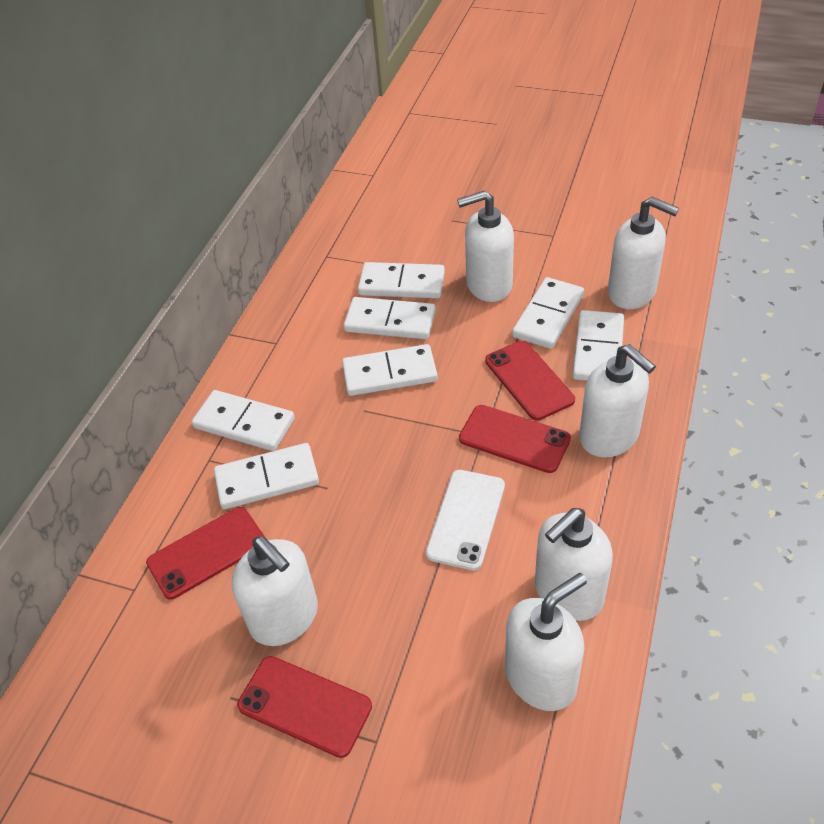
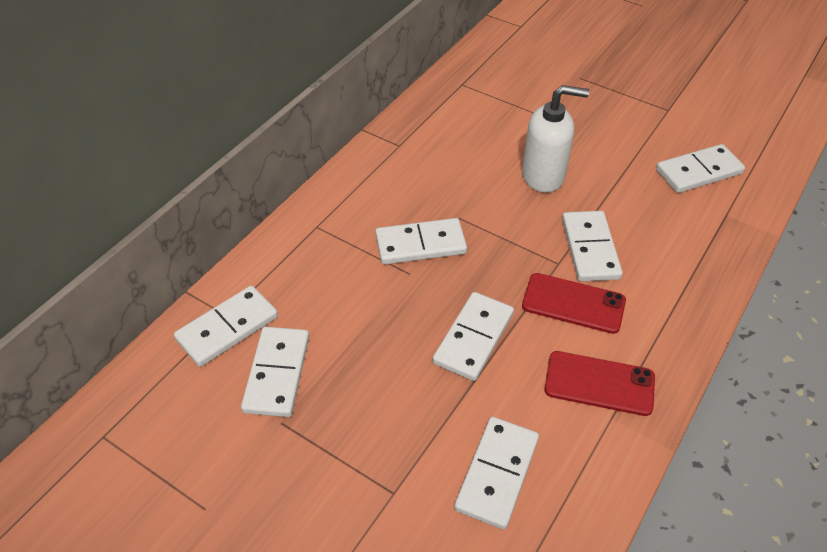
red phone: [146,507,265,600] [237,656,372,758] [459,405,571,473] [485,341,575,421] = 4 -> [522,273,626,334] [545,351,655,416] = 2
white phone: [426,470,505,571] = 1 -> none = 0
white soap dispenser: [232,537,318,646] [457,190,514,302] [505,573,587,711] [535,508,613,621] [579,344,656,458] [608,197,679,309] = 6 -> [522,85,589,193] = 1

